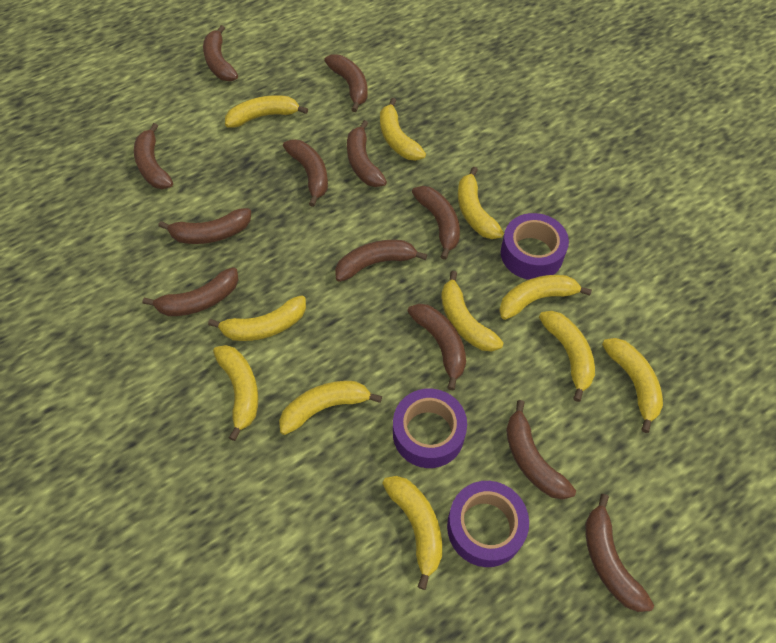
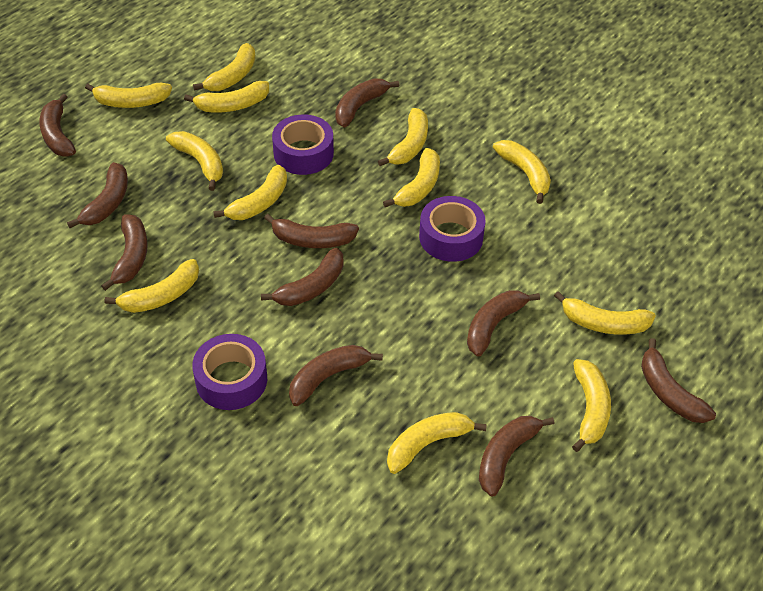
brown banana: [134,123,173,189] [142,267,239,316] [159,208,251,244] [203,25,238,81] [283,139,328,207] [324,54,368,112] [335,240,427,282] [347,120,387,187] [407,304,466,390] [412,186,460,260] [506,400,576,500] [585,494,654,612] = 12 -> [39,94,76,157] [67,162,128,228] [101,215,148,291] [261,248,344,306] [264,214,359,248] [289,345,383,406] [335,79,399,127] [467,290,540,357] [479,416,555,497] [641,338,716,423] = 10
yellow banana: [208,295,306,341] [213,345,258,441] [225,95,308,128] [279,381,382,435] [380,98,426,161] [382,476,442,590] [441,271,504,352] [458,167,504,239] [499,275,592,320] [539,311,595,402] [602,338,663,433] = 11 -> [85,83,172,108] [105,259,199,313] [166,131,223,191] [184,81,269,112] [193,43,256,91] [213,165,287,220] [378,108,428,166] [383,148,440,207] [387,412,487,474] [493,140,551,204] [554,291,656,335] [572,359,611,452] = 12

